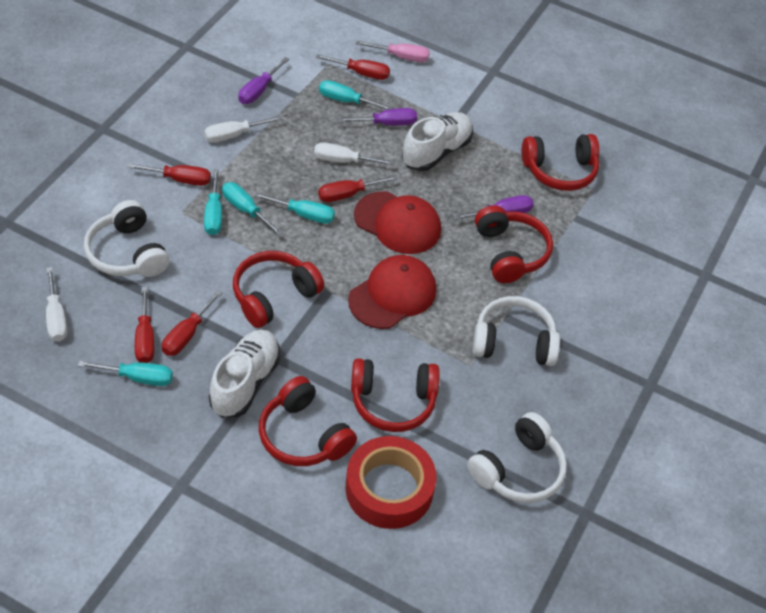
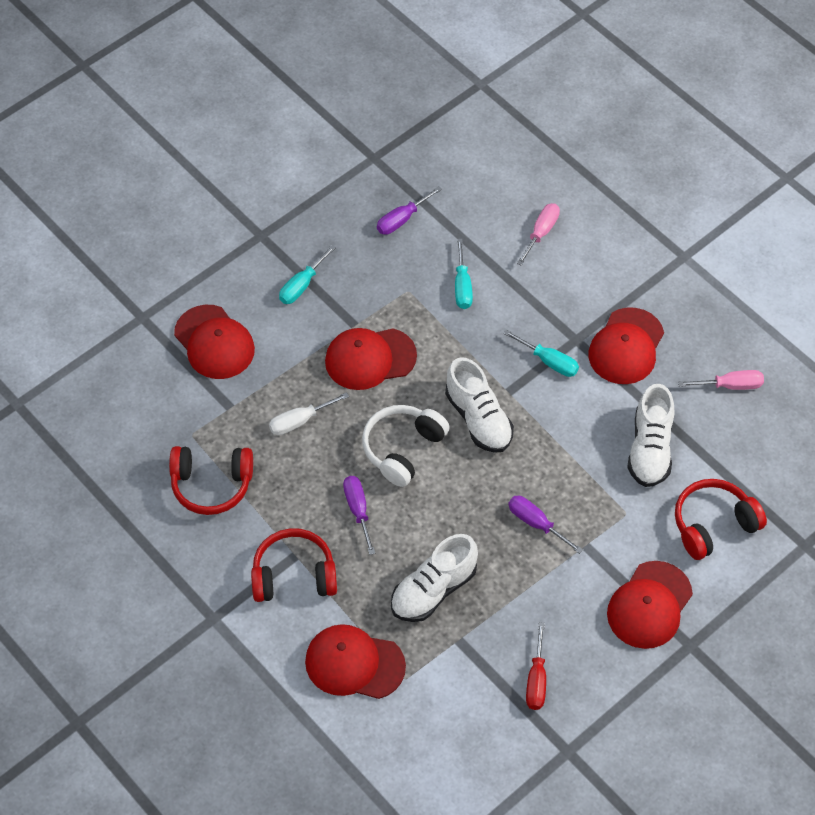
pink screwdriver: [356,41,430,62] = 1 -> [517,203,560,266] [678,370,764,390] = 2
red cap: [348,255,436,329] [354,191,441,254] = 2 -> [174,305,255,379] [305,624,406,699] [325,328,417,390] [588,307,664,384] [607,561,693,649] = 5
red headphones: [233,251,324,328] [259,376,357,466] [351,358,440,432] [475,205,553,283] [522,134,599,191] = 5 -> [169,446,253,515] [251,528,337,602] [675,479,767,560] = 3
red screwdriver: [128,163,211,186] [135,287,154,363] [162,290,223,356] [316,54,390,80] [318,175,398,202] = 5 -> [526,622,546,710] = 1
red tape: [346,436,436,529] = 1 -> none = 0
turquoise screwdriver: [78,361,173,386] [204,169,222,235] [222,182,283,236] [253,192,335,224] [319,80,393,110] = 5 -> [279,245,336,304] [455,239,473,309] [503,330,579,377] = 3
white headphones: [84,200,169,277] [467,412,567,503] [473,296,560,366] = 3 -> [362,405,450,487] = 1
white screwdriver: [46,267,67,342] [204,116,282,143] [314,142,395,165] = 3 -> [269,392,349,435] = 1
white shoe: [209,329,280,417] [402,112,473,171] = 2 -> [391,534,478,622] [445,357,514,453] [627,384,675,487] = 3

